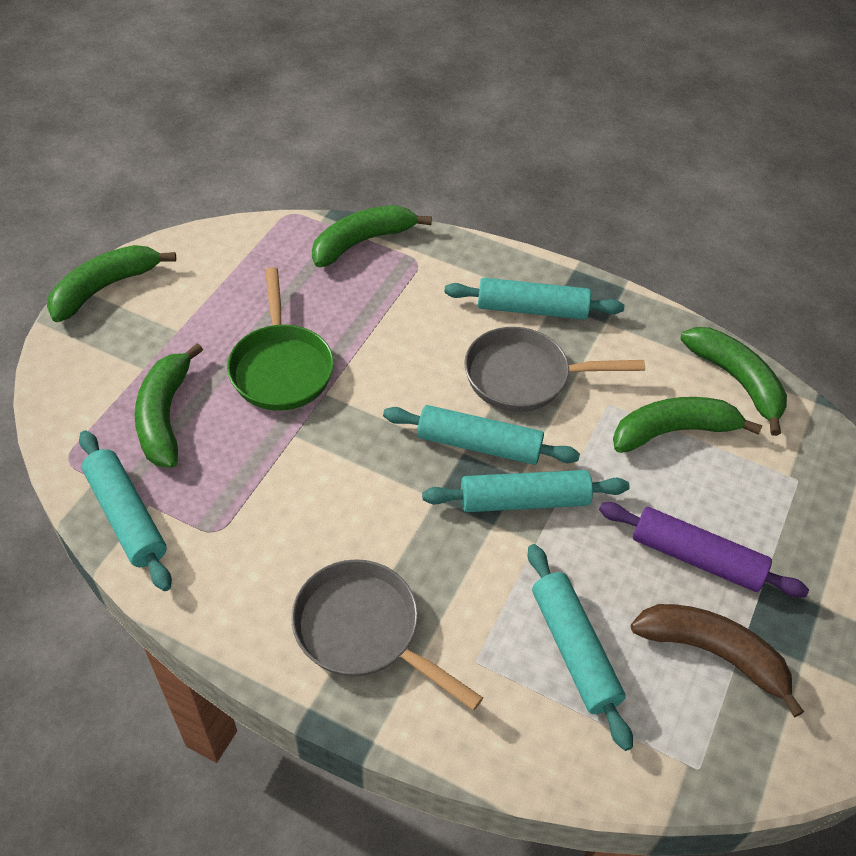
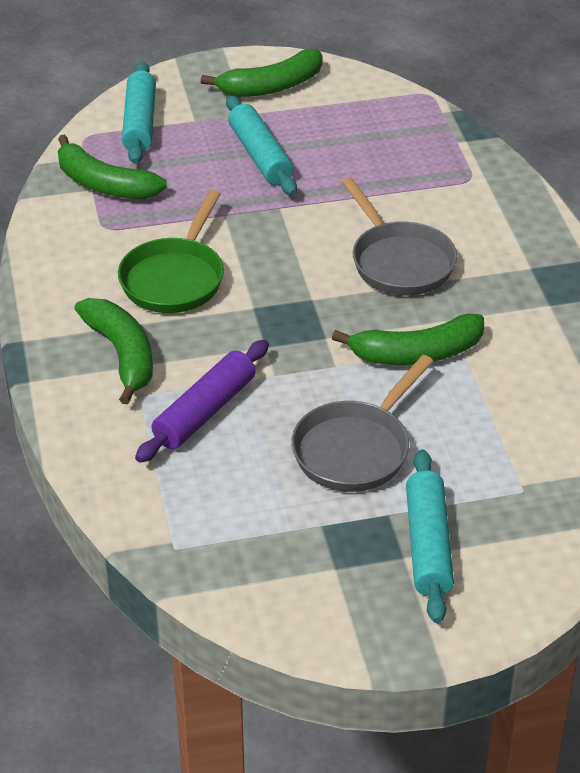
brown banana: [631,604,804,718] = 1 -> none = 0
green banana: [47,245,176,322] [135,343,203,468] [312,205,432,267] [613,397,763,453] [680,327,787,436] = 5 -> [58,135,167,199] [75,298,153,405] [201,49,322,97] [332,313,484,365] = 4
turquoise rolling pin: [79,430,172,591] [383,405,580,465] [422,470,630,512] [444,278,624,320] [528,544,633,751] = 5 -> [122,61,156,164] [226,95,297,196] [406,449,454,623] = 3

